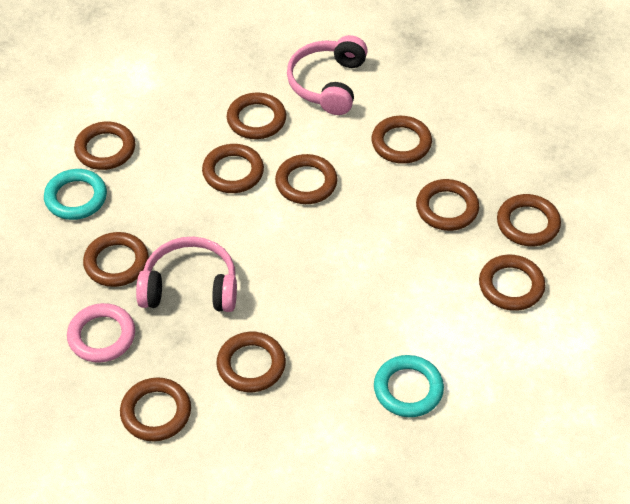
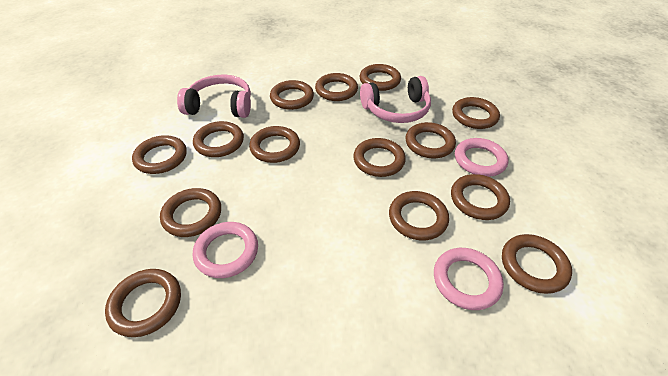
brown ring: [74,122,135,170] [83,232,149,287] [120,378,191,441] [202,144,264,193] [216,332,286,392] [227,93,286,139] [275,154,338,204] [372,116,432,164] [416,179,479,231] [479,255,545,311] [497,194,561,246] = 11 -> [105,269,181,337] [132,135,187,174] [160,188,221,237] [193,121,244,157] [249,126,300,163] [270,80,314,110] [315,73,358,101] [353,138,406,177] [360,64,401,91] [389,191,449,241] [405,122,456,158] [451,174,510,220] [452,97,500,129] [502,234,572,294] = 14
pink ring: [67,303,135,362] = 1 -> [193,222,258,278] [434,248,504,310] [455,138,508,177] = 3
turquoise ring: [44,169,107,220] [374,355,444,417] = 2 -> none = 0

